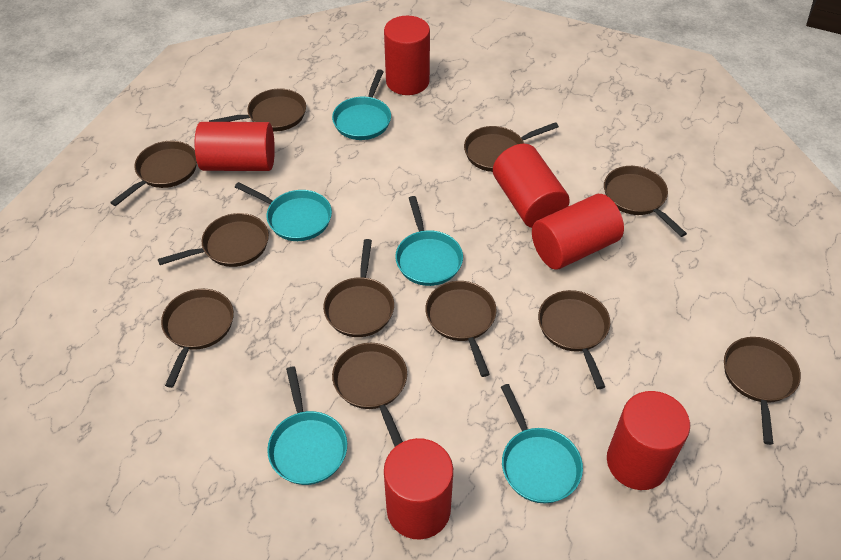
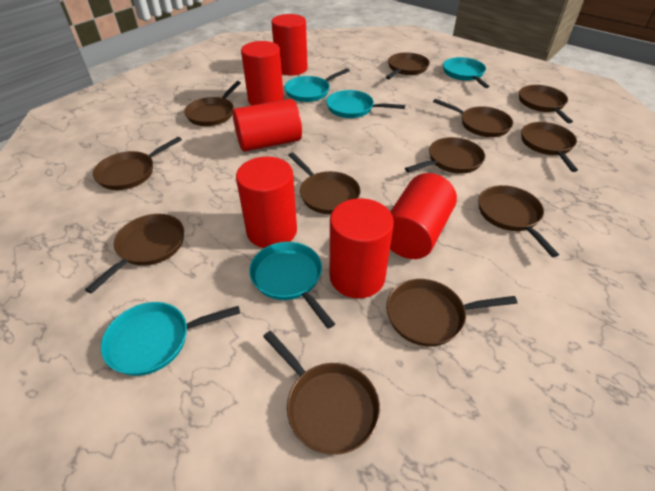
brown pan: [110,141,197,206] [158,213,269,267] [161,289,234,388] [209,88,306,131] [323,239,394,337] [332,343,407,447] [425,281,497,377] [464,122,559,172] [538,290,610,389] [604,166,687,237] [724,337,801,445] = 11 -> [85,214,184,294] [93,137,182,190] [184,81,241,126] [263,331,380,455] [288,152,361,214] [386,53,430,79] [386,279,517,346] [405,137,485,174] [433,99,513,137] [478,185,559,257] [519,85,573,123] [521,122,578,172] = 12

